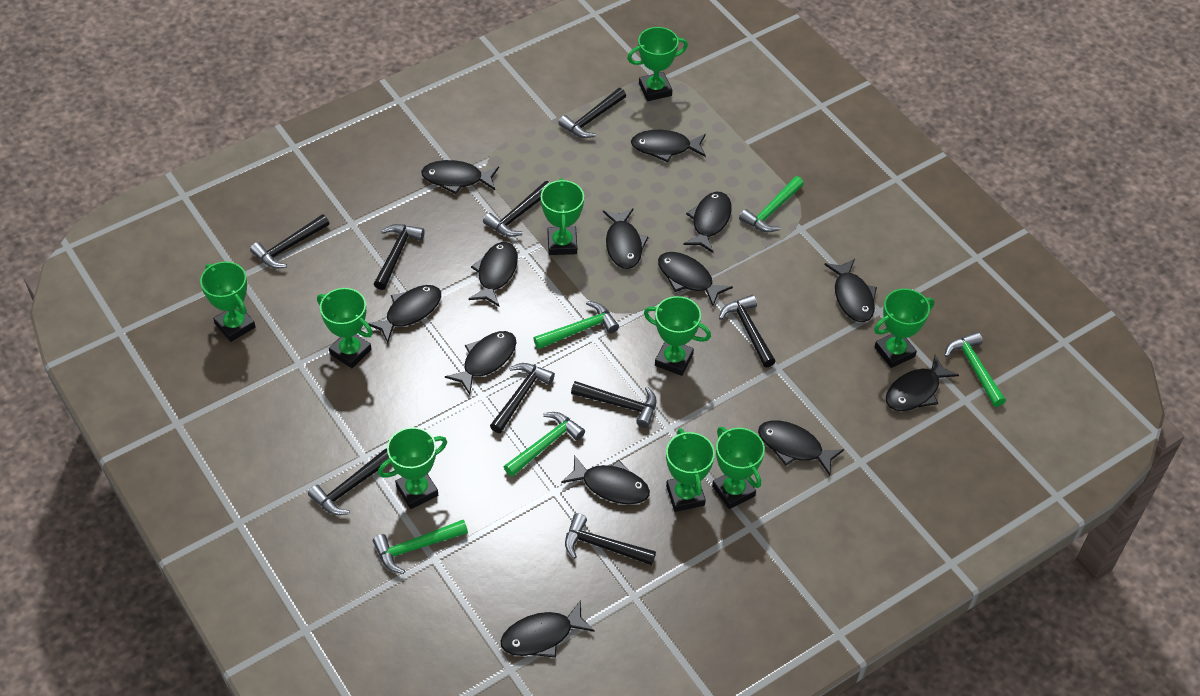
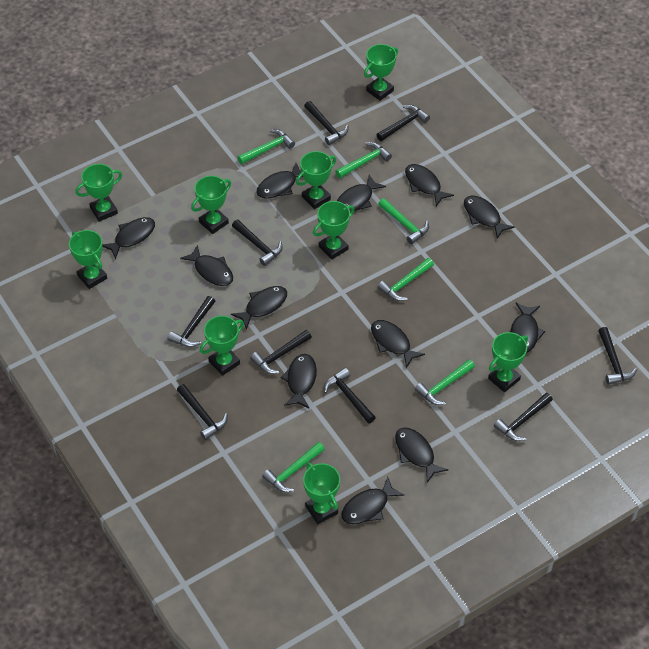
black fish: [368,285,441,343] [421,160,499,194] [445,331,516,395] [468,242,518,307] [500,600,595,657] [561,455,650,504] [603,208,649,269] [631,130,706,162] [658,252,733,306] [683,192,732,253] [758,420,844,476] [824,259,877,322] [886,355,959,411] = 13 -> [103,217,155,259] [180,245,233,286] [231,286,287,330] [256,163,303,199] [281,354,317,408] [337,174,386,212] [341,477,404,524] [371,320,425,368] [395,427,448,482] [405,164,454,206] [464,196,515,239] [510,302,545,353] = 12
green hammer: [373,520,468,574] [504,412,585,477] [533,301,619,349] [739,176,804,232] [945,332,1006,407] = 5 -> [238,129,295,164] [262,442,325,492] [335,142,392,178] [377,258,434,301] [378,198,429,244] [415,359,475,405] = 6

